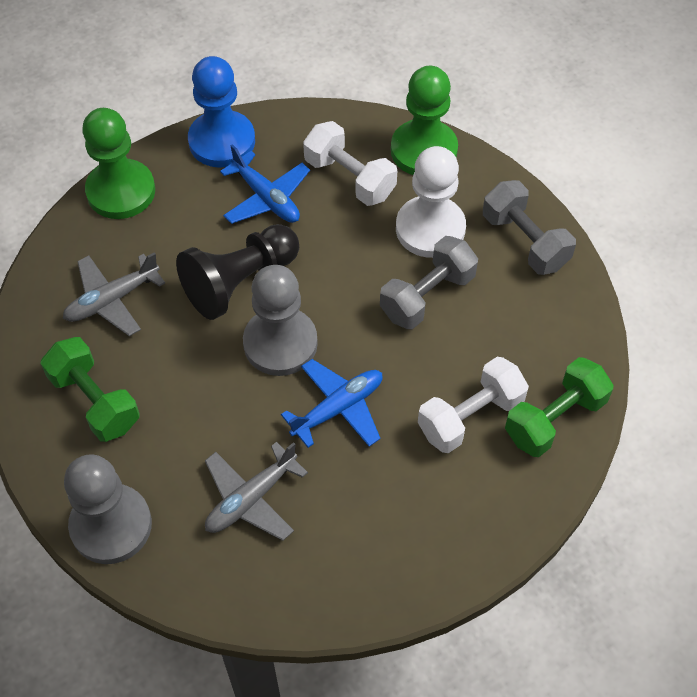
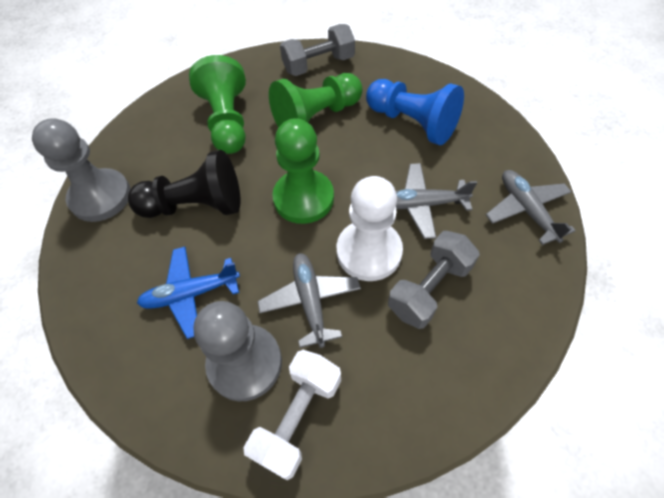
blue plane: [220,144,310,224] [281,359,383,448] = 2 -> [137,247,240,339] = 1
green dumbbell: [40,337,140,442] [505,357,614,457] = 2 -> none = 0
green pawn: [82,108,155,219] [391,66,458,175] = 2 -> [189,55,246,154] [269,73,362,128] [272,118,334,224] = 3
grey plane: [63,252,165,336] [205,442,308,541] = 2 -> [257,253,361,348] [396,163,477,239] [486,170,576,245] = 3
white dumbbell: [303,121,397,206] [418,357,529,453] = 2 -> [243,350,341,480] = 1

